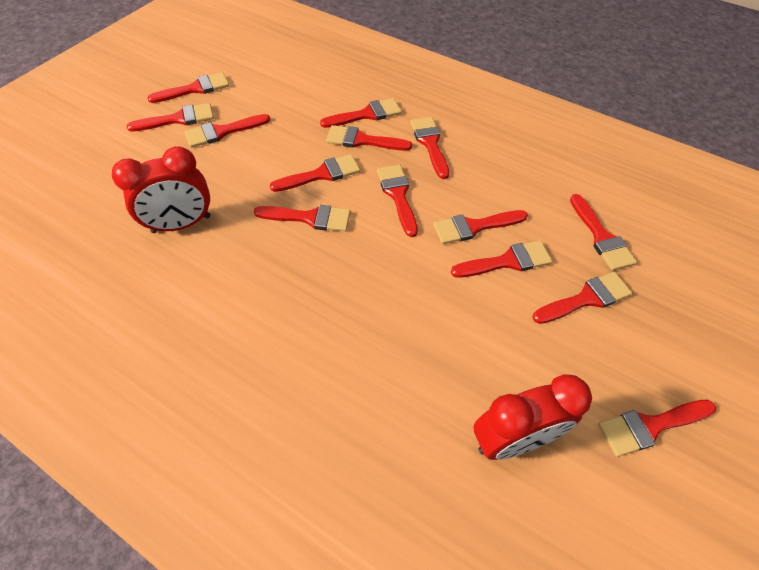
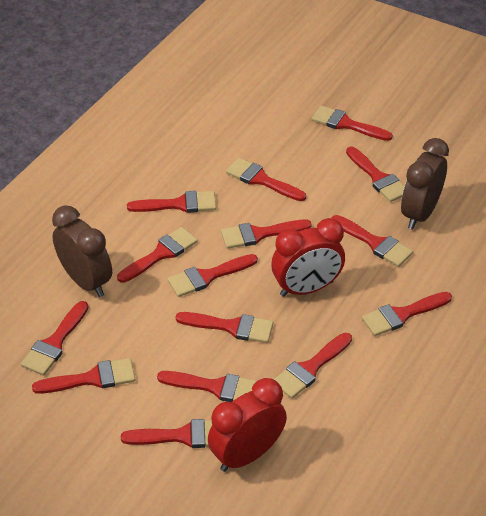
brown clock: none = 0 -> [52,205,112,297] [401,138,449,230] = 2
red brush: [127,103,214,131] [147,72,229,103] [185,114,270,148] [254,205,351,231] [270,154,360,192] [320,98,402,128] [326,125,412,151] [377,165,418,237] [410,117,449,179] [433,210,528,244] [451,241,552,278] [532,272,632,324] [570,194,637,271] [598,400,716,457] = 14 -> [21,301,89,375] [32,358,135,394] [117,227,198,283] [121,419,212,448] [127,191,216,213] [157,371,258,402] [167,254,258,297] [176,312,274,343] [221,220,311,249] [226,158,306,201] [274,333,352,399] [311,105,393,141] [332,215,413,267] [346,146,405,202] [362,292,452,336] = 15

